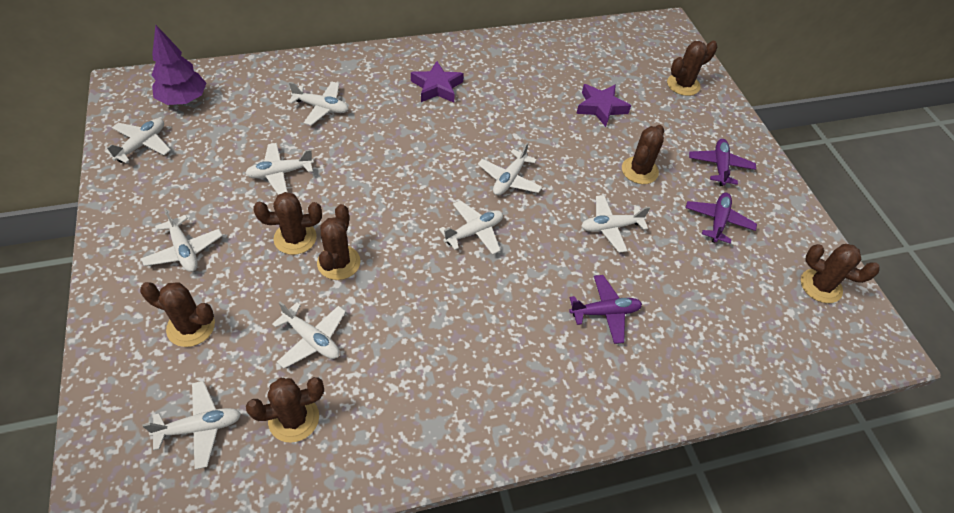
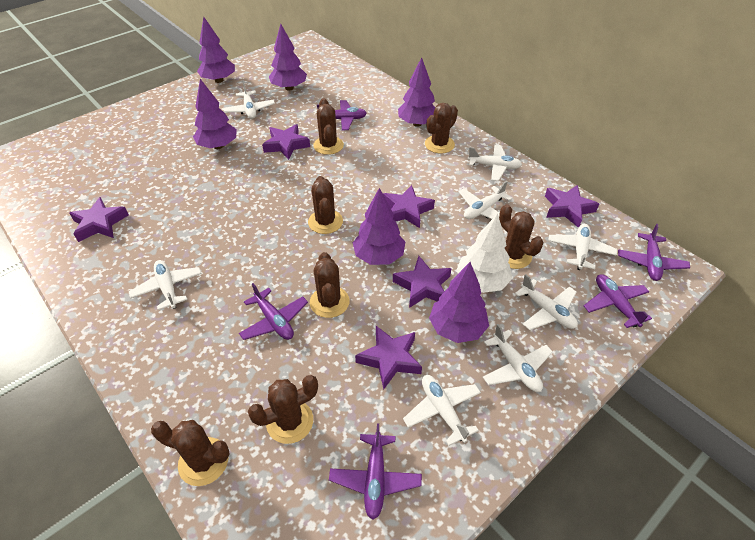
purple plane: [569,275,642,344] [686,193,757,244] [689,139,756,186] = 3 -> [239,283,308,340] [317,100,367,131] [329,424,422,520] [584,274,652,328] [618,224,690,281] = 5
purple star: [411,61,464,103] [576,84,631,127] = 2 -> [69,197,129,242] [262,124,310,160] [355,326,422,389] [383,185,435,228] [393,256,452,308] [545,185,599,228] = 6
purple tree: [152,25,206,105] = 1 -> [193,79,237,149] [197,17,235,83] [269,24,307,90] [353,188,405,265] [398,57,435,127] [429,262,489,343] = 6
white plane: [105,118,171,163] [141,208,223,272] [142,381,241,470] [245,143,314,195] [272,302,346,369] [288,82,348,125] [439,200,503,255] [478,142,542,195] [581,195,650,253] = 9 -> [129,260,202,310] [223,82,275,119] [403,375,481,446] [459,181,512,219] [468,145,522,181] [483,324,553,392] [515,274,578,330] [548,224,617,270] = 8
white tree: none = 0 -> [456,213,512,293] = 1

